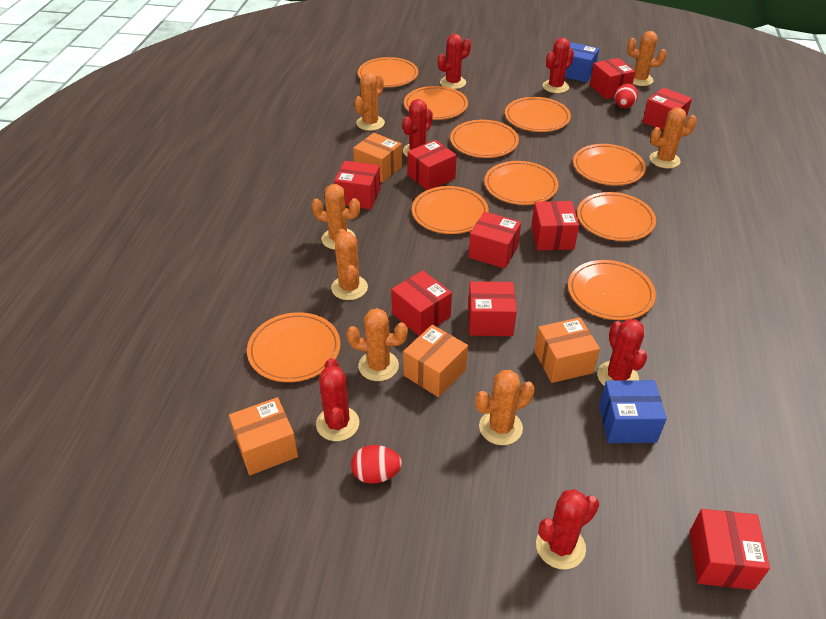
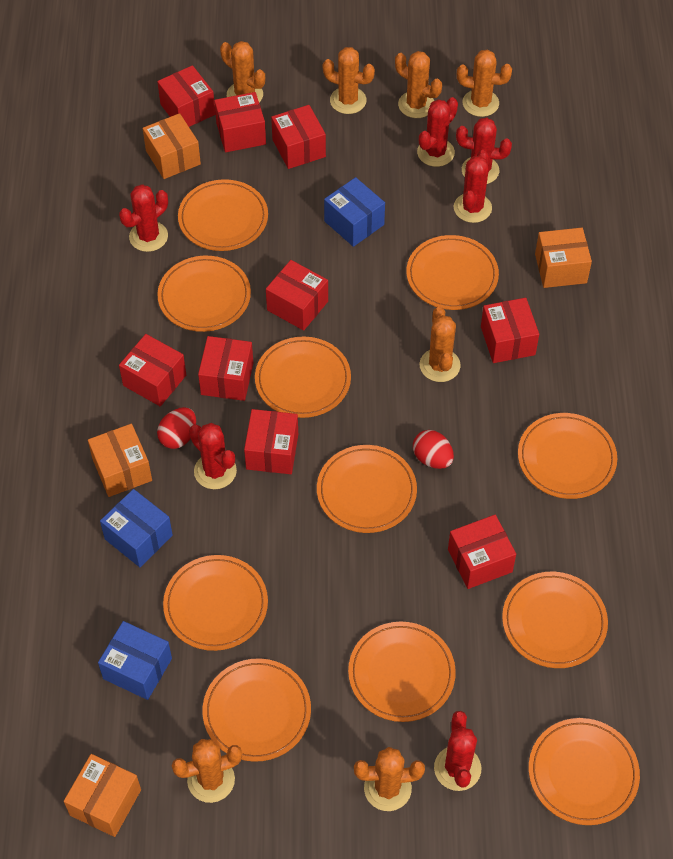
blue box: [565,42,599,82] [599,380,667,443] = 2 -> [98,621,172,700] [100,489,173,567] [324,177,385,247] = 3
orange plate: [247,312,340,382] [358,57,418,87] [404,86,468,120] [412,186,489,234] [450,120,519,158] [484,161,559,205] [505,97,571,132] [568,260,656,320] [573,144,646,185] [577,192,656,241] = 10 -> [157,256,251,332] [163,555,268,651] [178,179,268,251] [203,658,311,762] [255,337,351,418] [317,445,417,533] [348,622,456,722] [406,235,499,310] [502,572,608,668] [518,413,617,499] [529,718,640,825] = 11

